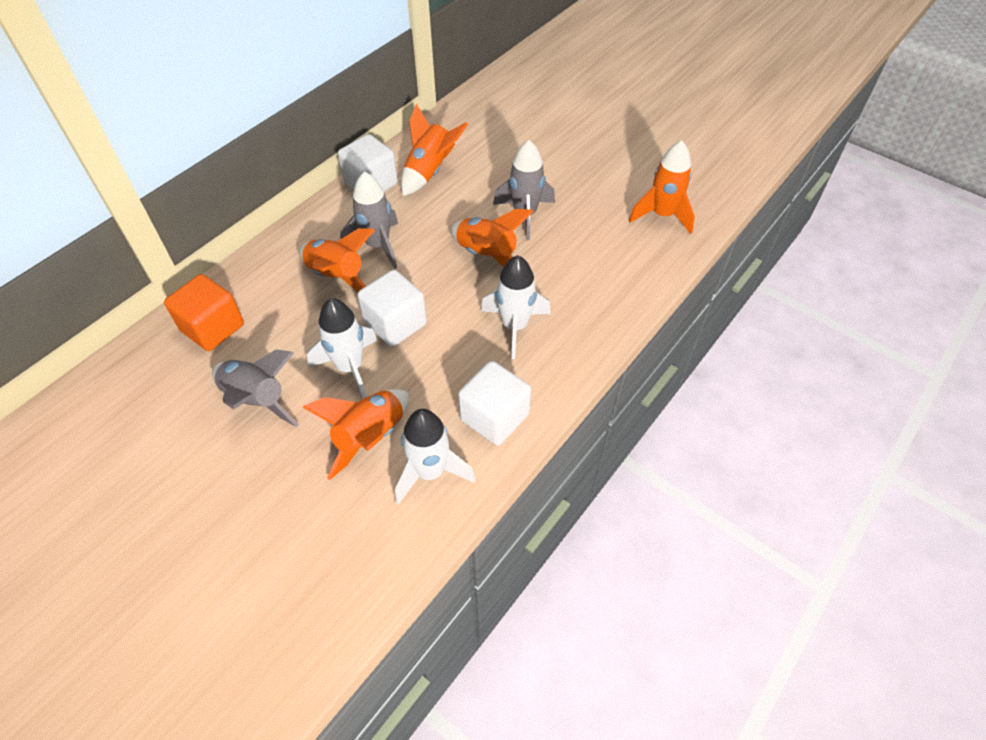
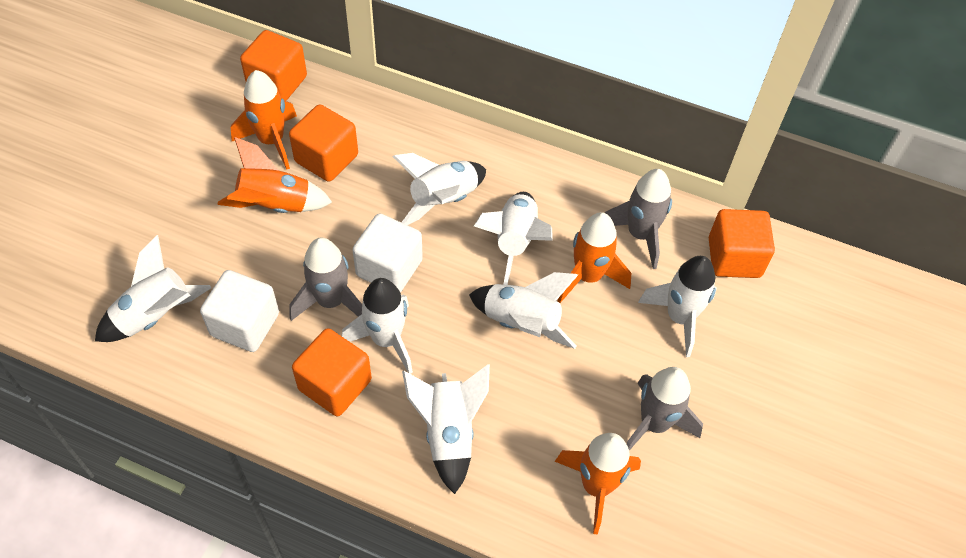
orange cube: [164,274,244,351] = 1 -> [240,30,307,101] [289,104,358,182] [292,328,372,416] [709,209,775,278] = 4
orange rocket: [299,228,375,292] [302,389,409,480] [401,104,468,196] [451,209,534,267] [629,140,695,234] = 5 -> [217,137,332,213] [231,70,297,170] [555,433,641,534] [557,212,631,303] = 4
white cube: [338,134,398,191] [358,270,427,347] [458,361,531,446] = 3 -> [200,270,279,352] [352,213,423,293] = 2
white rocket: [307,298,378,399] [395,409,476,505] [481,255,551,359] = 3 -> [95,235,211,342] [342,278,413,374] [392,153,486,225] [402,364,490,494] [469,272,578,349] [474,192,553,285] [638,256,717,357] = 7

